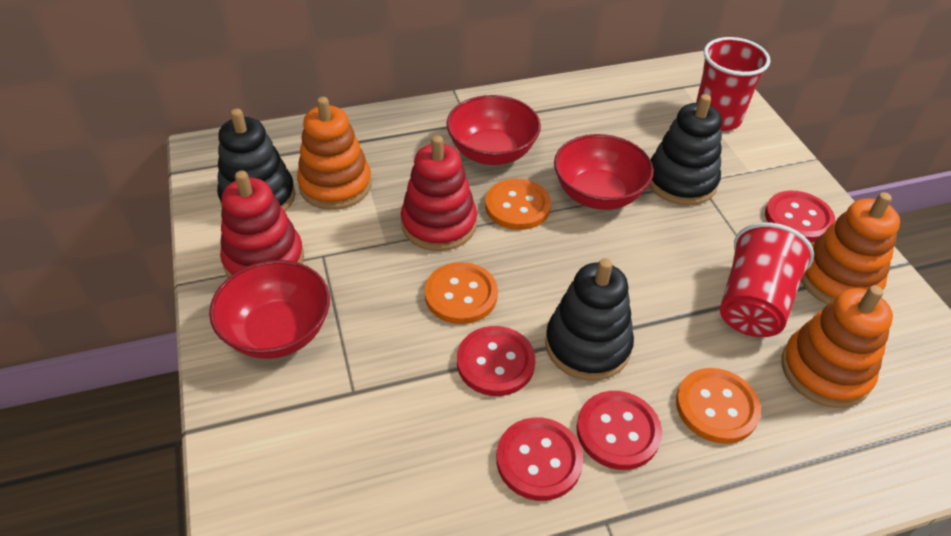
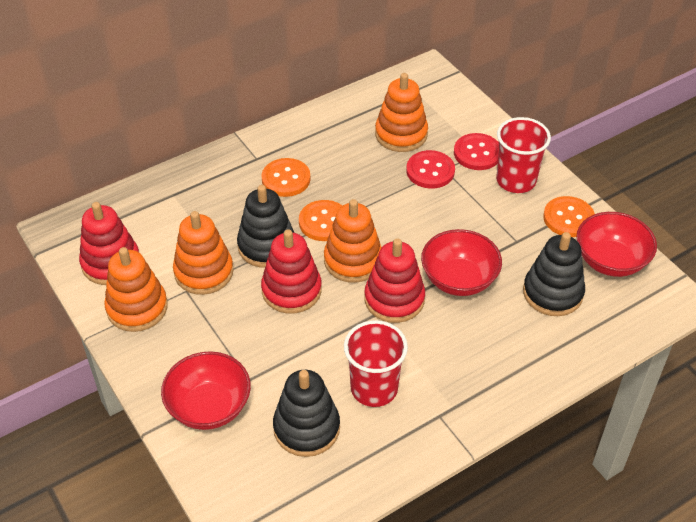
orange stacking toy: [297,97,372,210] [781,285,893,408] [801,192,900,305] = 3 -> [104,247,168,332] [173,211,234,295] [324,199,382,283] [375,73,428,152] = 4
red button: [457,326,535,396] [496,417,583,501] [576,391,662,470] [765,191,835,243] = 4 -> [406,150,455,188] [454,133,499,170] = 2
red stacking toy: [220,171,304,277] [401,135,477,251] = 2 -> [79,202,139,285] [261,229,322,314] [364,238,425,323] = 3

